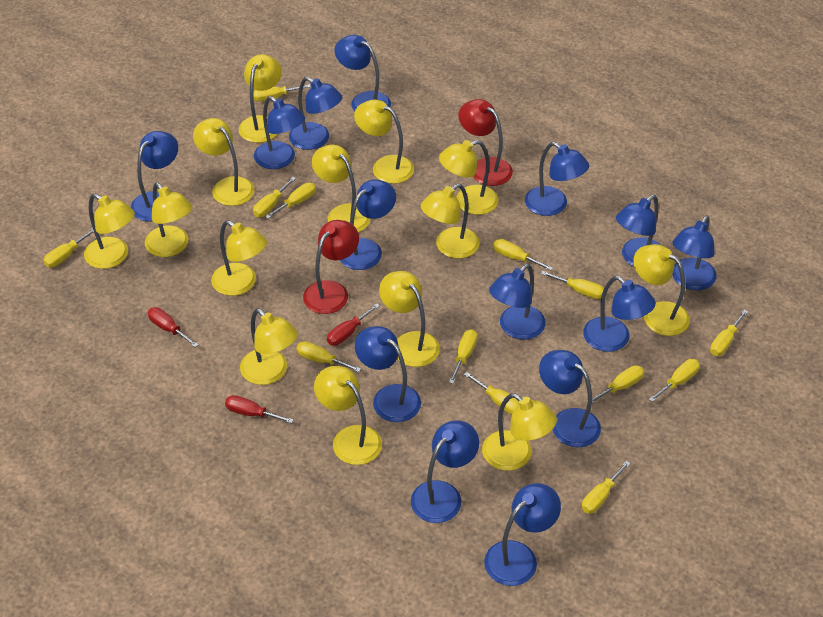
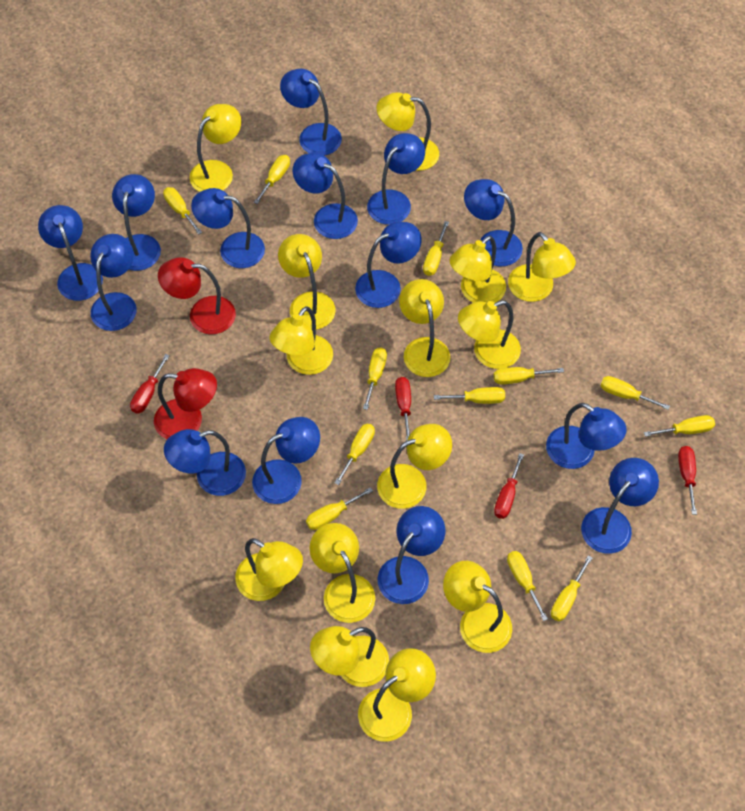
red screwdriver: [148,307,198,347] [225,395,294,423] [327,303,380,346] = 3 -> [130,354,170,414] [395,377,411,441] [494,453,524,519] [678,446,697,515] = 4
yellow screwdriver: [43,229,94,267] [253,177,296,217] [254,84,311,101] [265,183,316,219] [296,341,361,372] [449,329,477,384] [464,372,519,415] [493,239,553,271] [541,271,604,299] [582,461,630,514] [587,365,644,403] [649,359,700,402] [710,309,748,356] = 13 -> [163,187,202,235] [254,155,290,204] [306,487,373,530] [335,424,375,485] [363,347,387,410] [423,221,449,276] [434,387,505,404] [493,367,564,385] [507,551,548,621] [551,555,593,621] [600,376,670,410] [644,415,715,437] = 12

